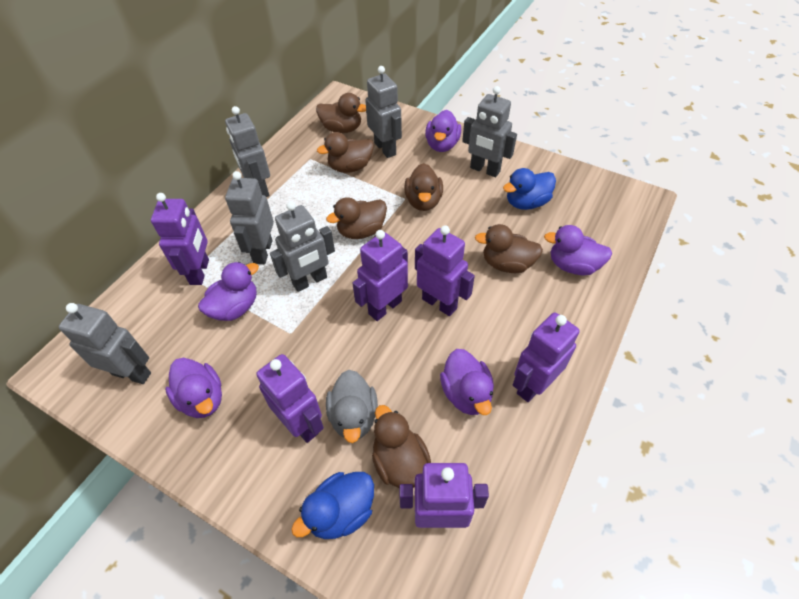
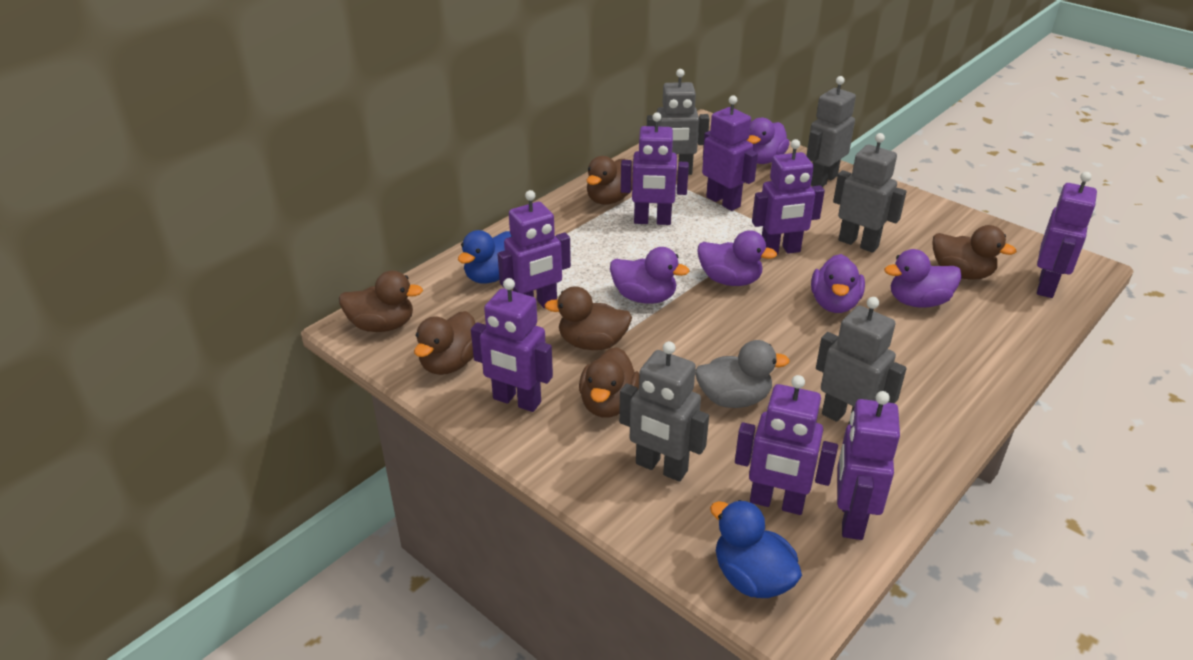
grey robot: [58,303,151,384] [225,106,270,197] [225,171,274,264] [270,201,335,292] [365,66,402,158] [462,86,517,177] = 6 -> [619,341,709,482] [647,69,710,175] [806,76,856,187] [816,297,907,425] [833,133,907,253] = 5
purple robot: [151,193,209,285] [256,354,324,443] [352,230,408,321] [399,463,489,528] [415,225,475,316] [513,312,580,402] = 6 -> [471,278,553,412] [498,190,571,308] [621,112,689,225] [702,95,758,211] [735,375,838,515] [752,139,825,255] [837,391,900,540] [1037,172,1097,298] = 8

